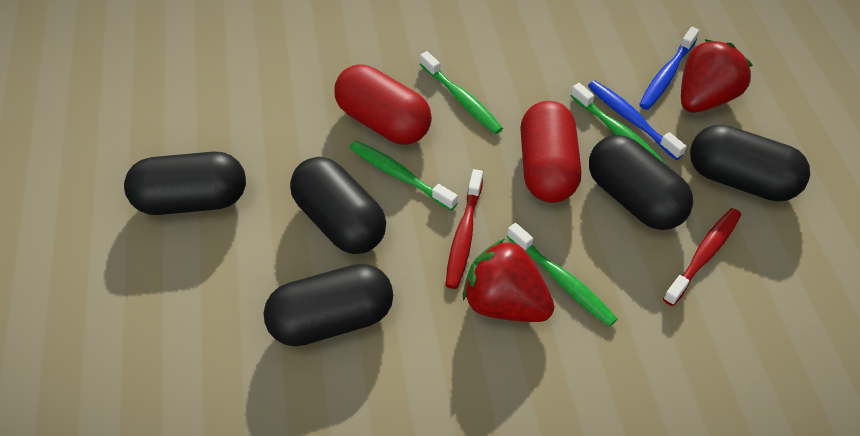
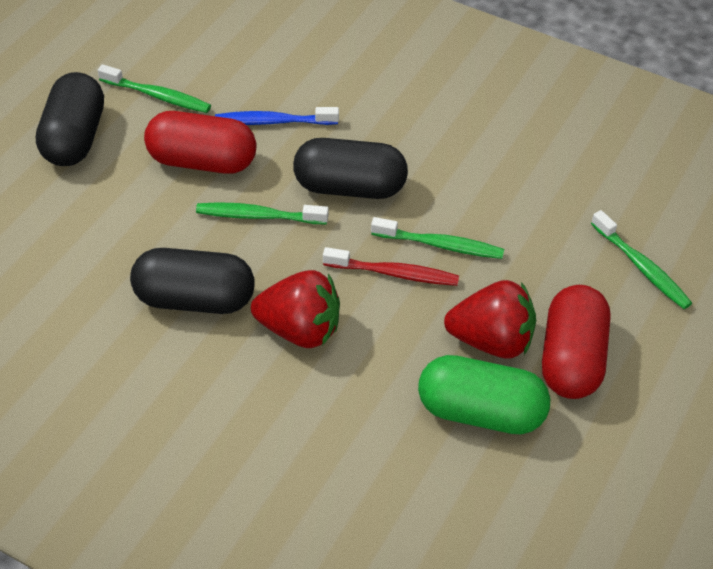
black capsule: [124,151,246,215] [264,264,393,346] [290,157,386,254] [589,135,693,230] [690,124,810,202] = 5 -> [36,72,104,166] [130,248,254,314] [293,138,408,199] = 3
blue toothbrush: [588,80,687,160] [639,27,699,110] = 2 -> [215,107,339,125] = 1
green capsule: none = 0 -> [418,355,550,434] = 1
red toothbrush: [445,169,483,289] [663,208,741,306] = 2 -> [323,247,459,286] = 1

